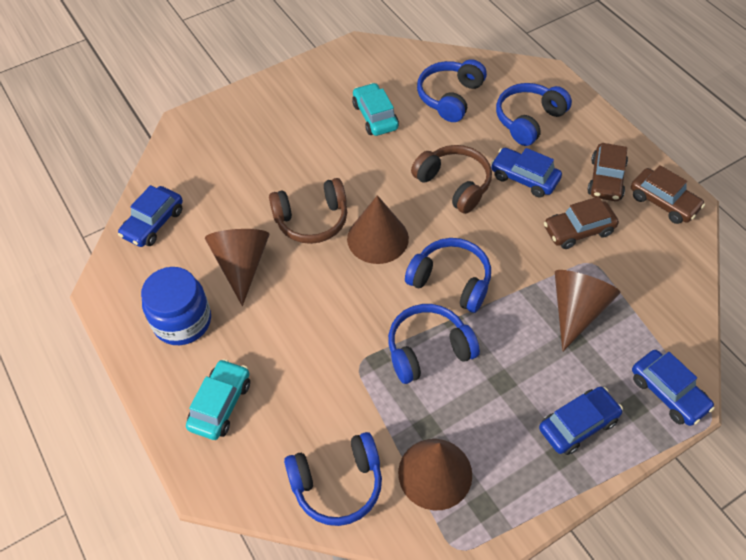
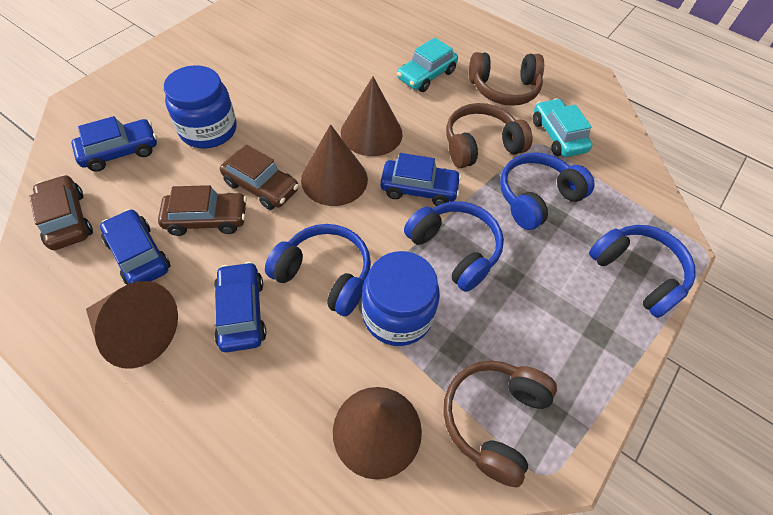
blue headphones: [284,432,382,526] [388,304,480,384] [405,238,491,313] [417,59,487,122] [496,83,572,146] = 5 -> [265,224,371,316] [404,202,504,292] [500,153,595,230] [589,225,696,318] = 4
blue jar: [141,267,211,345] = 1 -> [164,65,236,148] [362,251,440,346] = 2
brown headphones: [269,178,347,244] [411,145,492,214] = 2 -> [443,360,557,487] [446,103,533,168] [469,52,544,106] = 3

